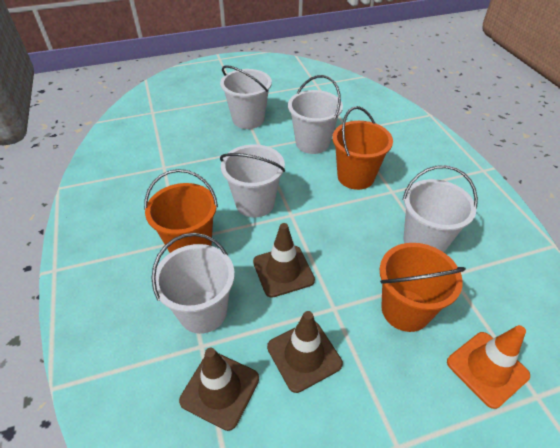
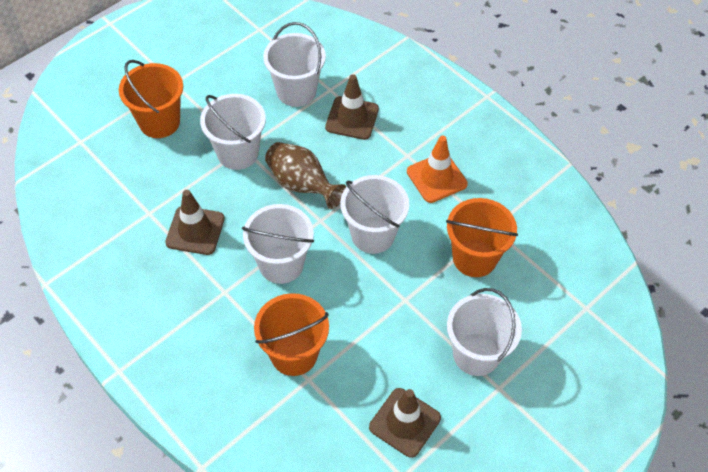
brown vase: none = 0 -> [265,142,346,209] = 1

